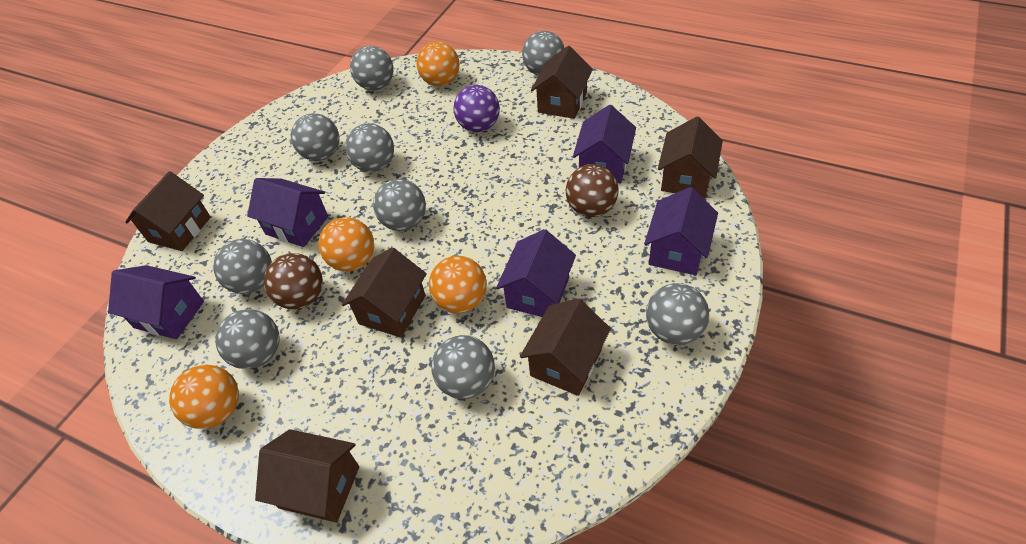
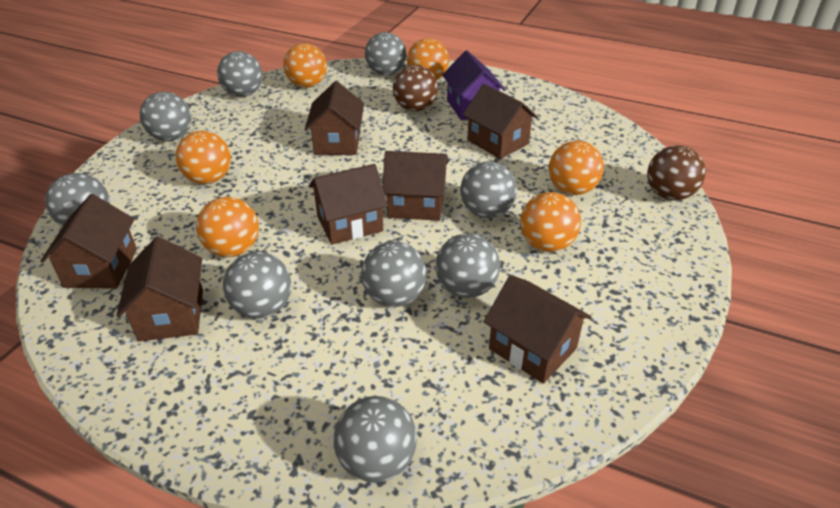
brown house: [125,171,211,251] [255,429,359,523] [342,247,427,338] [520,298,611,396] [531,46,593,119] [658,116,723,198] = 6 -> [40,194,137,288] [116,237,203,341] [305,81,364,155] [309,164,388,245] [382,151,448,221] [463,84,538,159] [483,275,592,384] = 7
orange ball: [169,365,239,429] [318,217,374,272] [416,42,460,86] [429,256,487,313] = 4 -> [175,131,231,184] [196,197,259,257] [283,43,327,88] [407,38,449,80] [520,192,581,252] [549,141,604,195] = 6
purple ball: [453,85,500,132] = 1 -> none = 0
purple house: [108,265,204,339] [247,178,328,247] [496,229,576,317] [573,105,636,183] [644,187,718,275] = 5 -> [442,50,506,121] = 1

